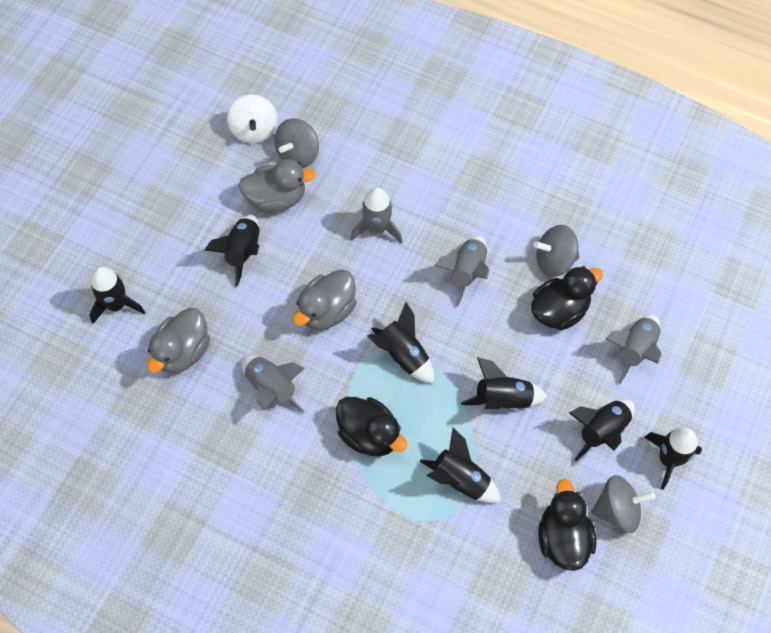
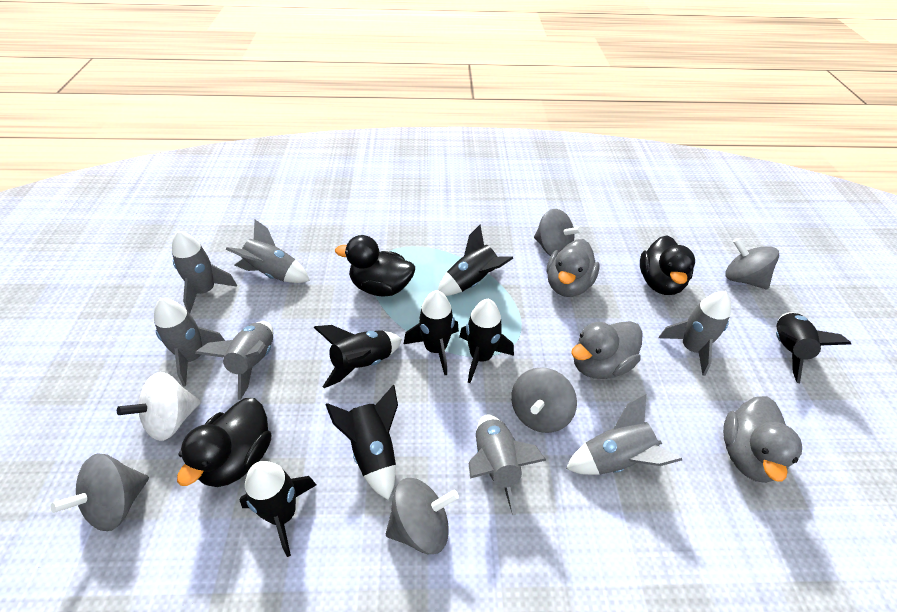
grey rocket: [242,355,305,413] [351,187,403,243] [434,236,489,306] [605,315,662,384] = 4 -> [154,298,225,386] [172,230,237,314] [195,321,273,400] [226,220,310,283] [469,415,546,515] [566,394,682,475] [659,291,731,376] = 7
grey spinning top: [275,118,319,168] [533,225,580,277] [591,475,655,533] = 3 -> [51,454,149,531] [386,478,459,554] [511,367,577,433] [534,209,582,256] [725,238,779,289] = 5

